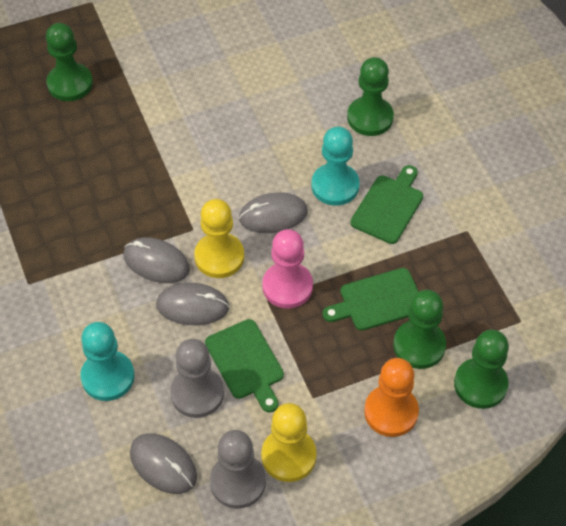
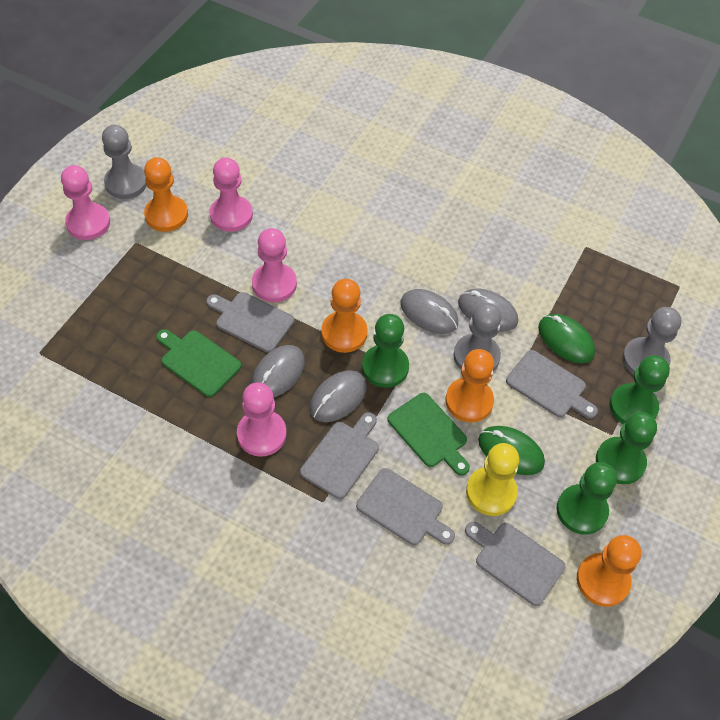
green cutting board: [205,319,284,412] [323,268,419,331] [350,165,423,244] = 3 -> [156,329,241,397] [387,393,470,476] = 2
green mouse: none = 0 -> [478,426,545,475] [538,314,595,363] = 2
grey cutting board: none = 0 -> [206,292,294,353] [300,412,379,499] [356,468,455,545] [465,522,565,606] [506,350,598,419] = 5
grey pawn: [170,339,224,418] [210,430,266,509] = 2 -> [102,125,147,199] [454,303,501,371] [622,307,681,375] = 3
orange pawn: [364,358,419,437] = 1 -> [144,157,188,232] [321,279,368,353] [445,349,494,422] [577,535,641,607] = 4
pink pawn: [262,229,313,308] = 1 -> [61,165,110,240] [210,158,253,232] [237,382,286,457] [252,228,297,302] = 4
turquoise pawn: [80,322,135,401] [311,127,360,206] = 2 -> none = 0
yellow pawn: [194,199,244,278] [261,403,317,482] = 2 -> [466,443,520,516] = 1

